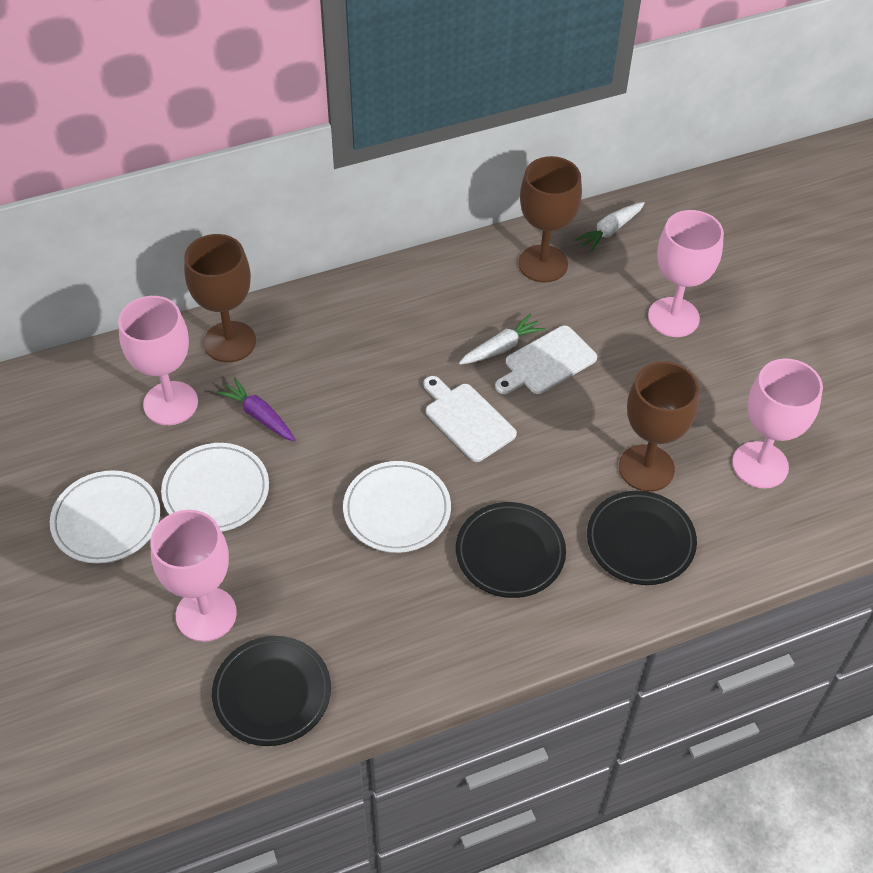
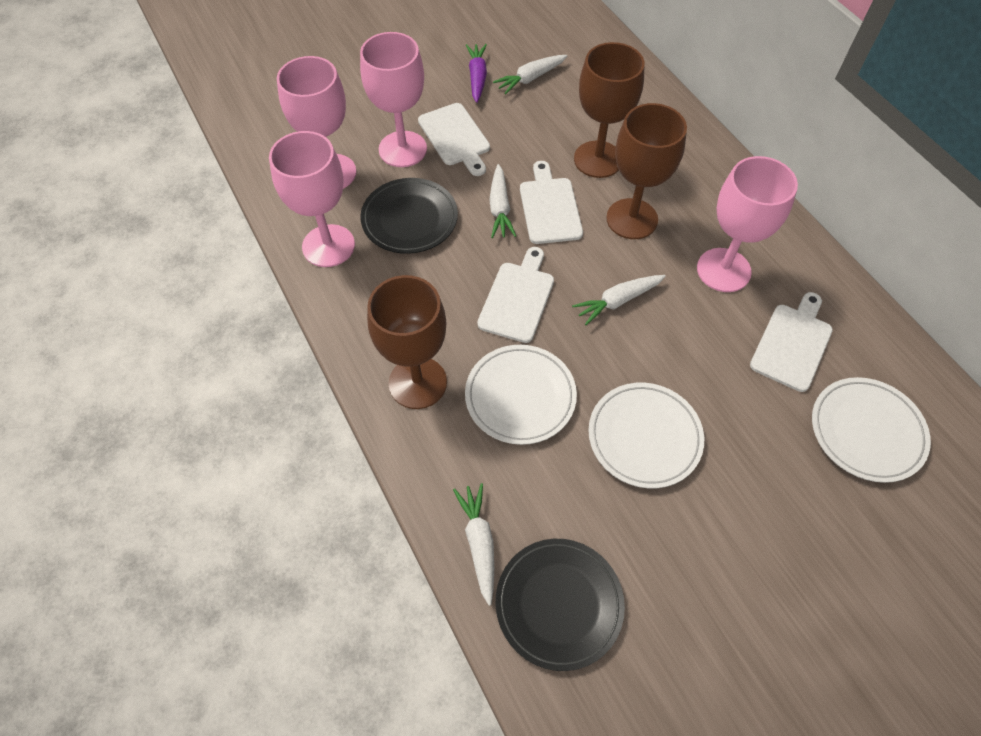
black plate: [212,636,331,746] [456,502,566,598] [587,491,697,585] = 3 -> [360,178,458,254] [496,539,625,671] = 2
white carrot: [459,314,545,365] [574,202,645,252] = 2 -> [453,483,494,606] [489,164,516,238] [493,55,567,95] [572,275,666,325] = 4
white cutting board: [424,376,517,462] [495,326,597,394] = 2 -> [418,103,490,176] [477,247,554,343] [520,161,583,244] [750,292,833,392] = 4

